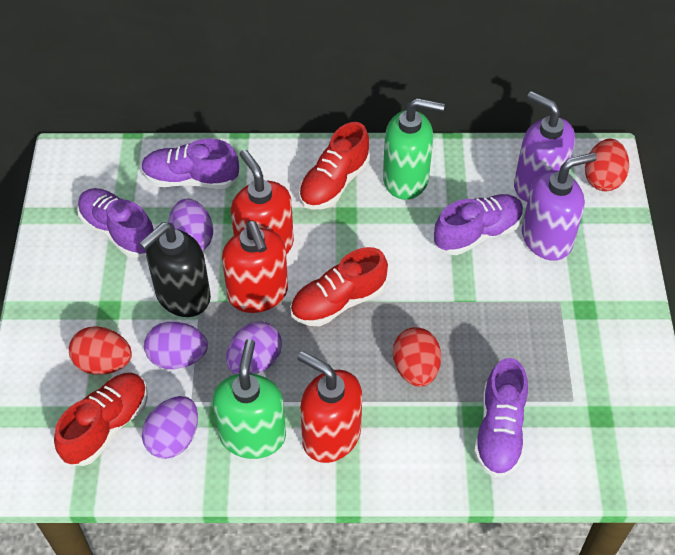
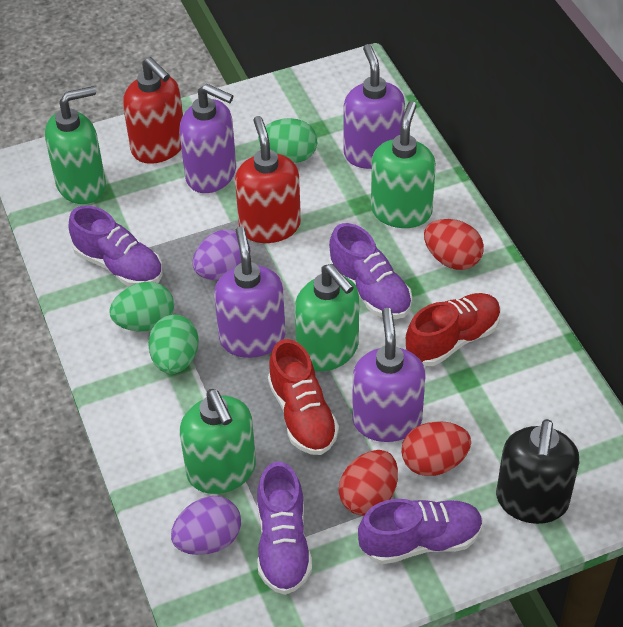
green egg: none = 0 -> [109,282,174,332] [148,315,199,374] [258,118,317,163] = 3
green soap dispenser: [213,339,286,459] [383,98,445,200] = 2 -> [45,86,106,204] [180,389,256,494] [295,264,359,371] [371,101,436,228] = 4
purple egg: [142,396,198,459] [144,322,208,369] [168,199,213,251] [226,321,282,374] = 4 -> [171,496,241,555] [192,229,250,280] = 2
purple soap dispenser: [514,91,575,202] [522,152,597,261] = 2 -> [179,84,236,193] [214,226,285,358] [344,44,405,169] [352,308,426,442] = 4
red shoe: [54,373,148,466] [290,247,388,326] [299,122,370,210] = 3 -> [268,339,339,455] [405,293,501,366] = 2
red soap dispenser: [222,220,288,313] [231,149,294,255] [298,351,362,463] = 3 -> [123,57,183,164] [235,116,301,243] = 2

